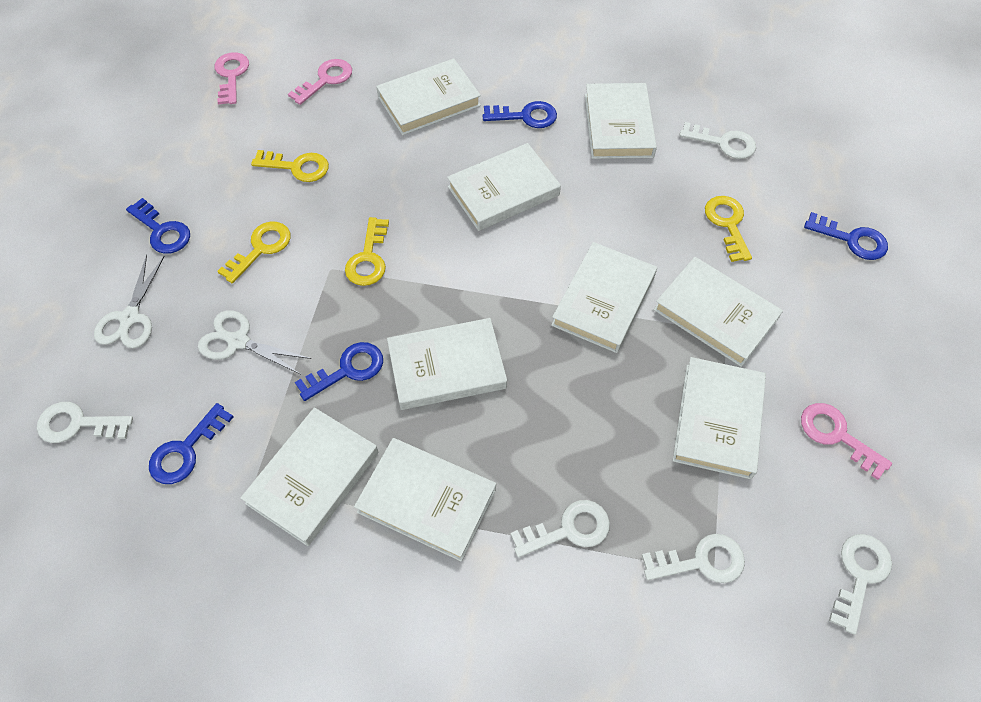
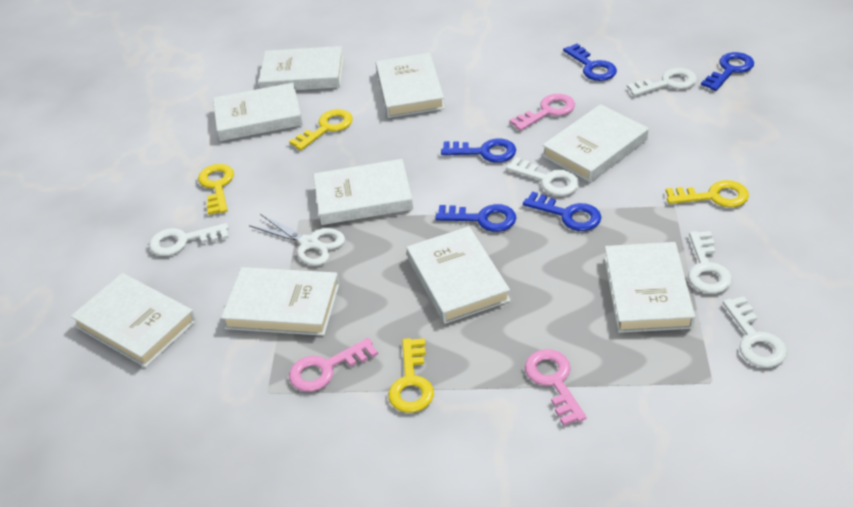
white scissors: [94,254,165,348] [198,310,311,374] = 2 -> [249,214,345,266] = 1

